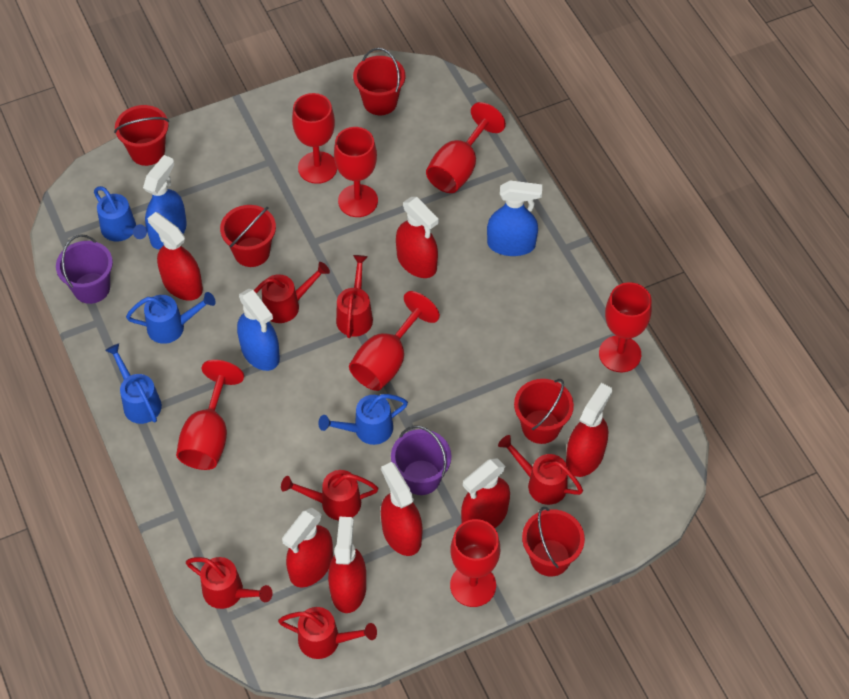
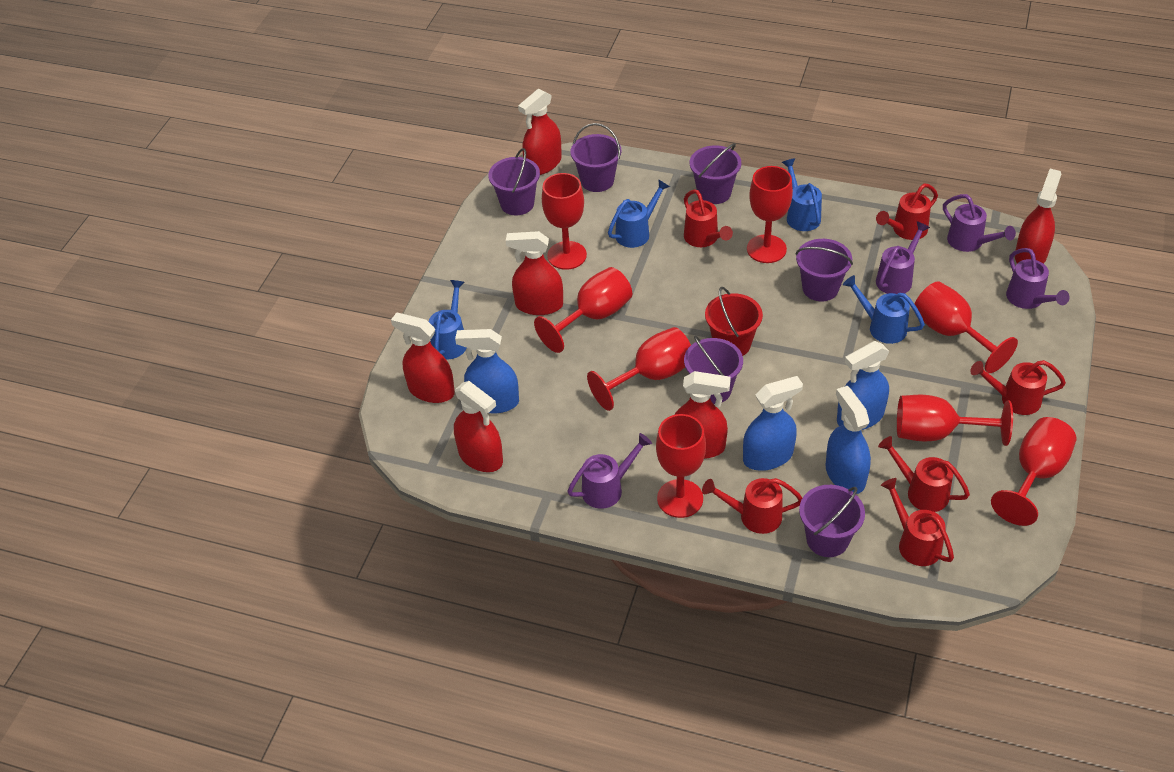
blue spray bottle: [143,155,187,250] [237,289,280,371] [487,180,542,256] = 3 -> [455,329,519,413] [743,376,803,471] [825,386,871,494] [837,341,889,430] = 4
purple bucket: [56,234,113,304] [391,426,451,495] = 2 -> [488,148,540,215] [571,123,621,192] [684,336,743,404] [690,143,741,204] [795,239,853,301] [799,485,865,557] = 6
purple watering can: none = 0 -> [567,433,652,509] [876,221,930,294] [943,194,1016,252] [1006,248,1070,309] = 4
red bucket: [114,105,169,166] [220,205,276,267] [353,48,405,115] [514,379,574,444] [522,507,585,576] = 5 -> [705,287,763,356] = 1
red goblet: [176,360,244,470] [292,93,337,184] [334,127,378,217] [349,291,440,391] [426,102,506,193] [450,519,500,607] [599,282,652,372] = 7 -> [534,267,632,353] [542,173,587,270] [587,327,691,411] [656,414,706,518] [747,166,793,263] [897,395,1013,446] [915,281,1018,373] [991,417,1076,526] = 8
red spray bottle: [147,212,203,301] [282,508,333,587] [328,517,366,613] [381,462,423,556] [396,197,439,278] [461,458,510,528] [566,383,612,477] = 7 -> [391,313,455,403] [454,381,503,472] [506,231,563,315] [518,89,562,175] [674,371,731,459] [1015,169,1061,264] = 6

